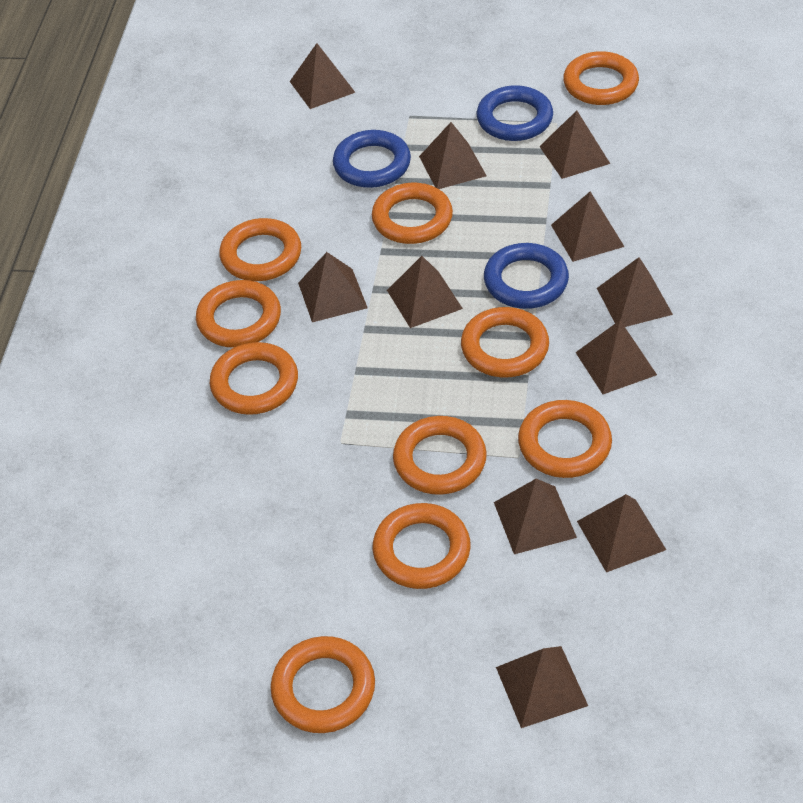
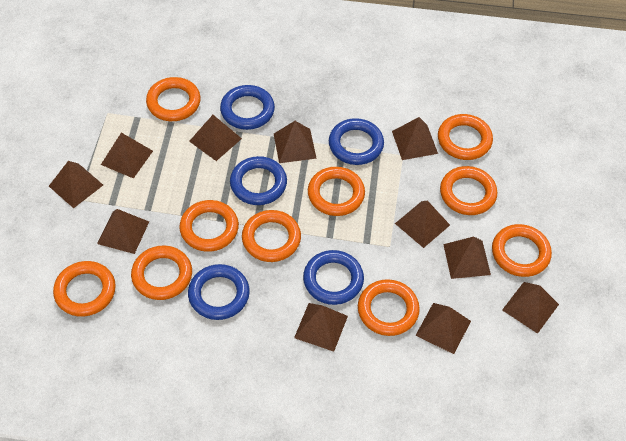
blue ring: [333,130,411,188] [477,85,553,141] [484,243,569,309] = 3 -> [188,264,250,320] [220,85,275,130] [230,156,287,205] [303,250,364,305] [329,118,384,165] = 5

